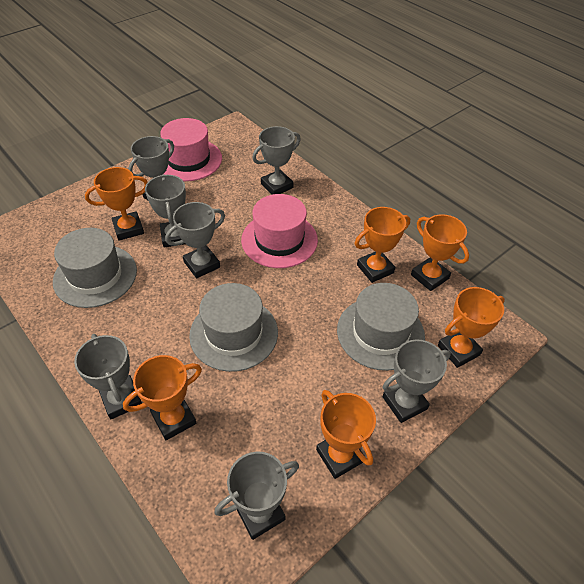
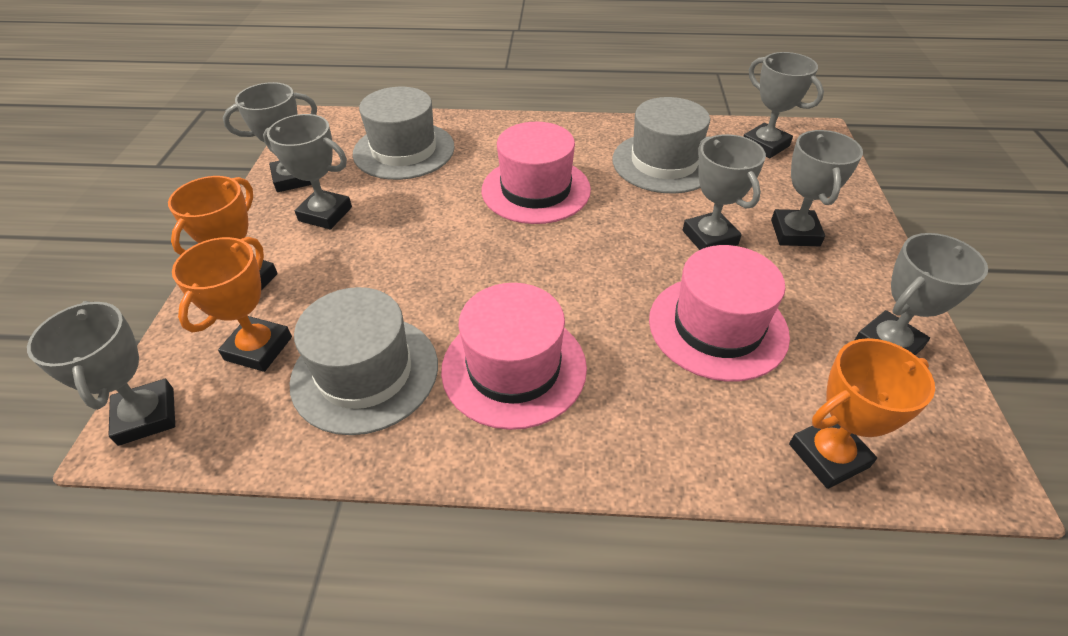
orange trophy: [85,167,148,241] [123,355,202,440] [316,390,376,479] [355,207,410,283] [411,214,469,291] [438,287,505,368] = 6 -> [168,176,278,290] [172,237,292,372] [789,338,935,489] = 3
pink hat: [160,118,222,181] [241,194,318,268] = 2 -> [441,283,587,430] [482,122,591,224] [649,245,790,382] = 3

